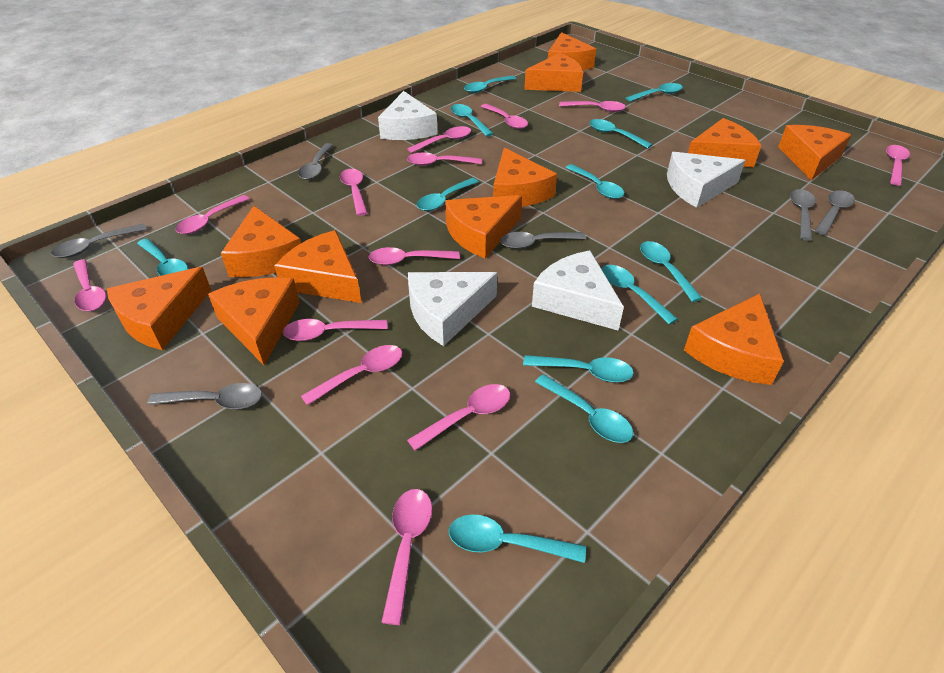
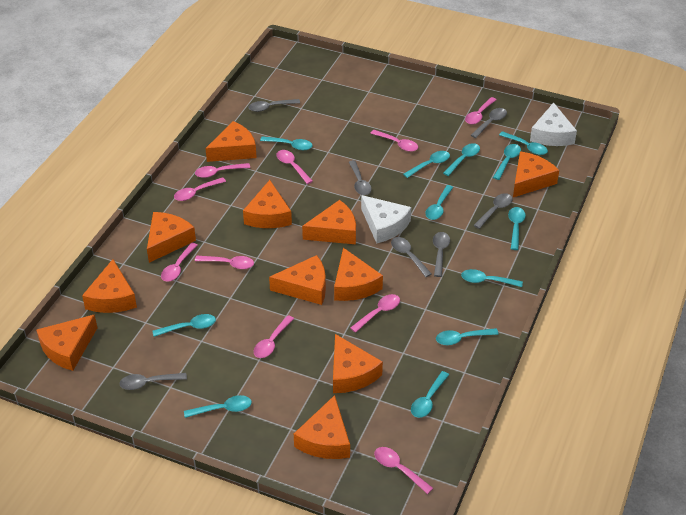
grey spoon: [51,224,147,258] [148,383,262,409] [298,143,333,180] [500,232,586,249] [790,189,816,240] [815,190,855,235] = 6 -> [120,373,187,390] [248,99,300,112] [349,160,372,195] [391,237,432,277] [433,232,450,277] [471,108,507,138] [474,193,513,229] = 7
pink spoon: [73,259,106,311] [176,195,249,234] [283,319,387,341] [301,345,402,405] [340,169,367,216] [369,247,460,265] [381,489,432,625] [407,126,471,153] [407,152,482,166] [407,384,510,451] [481,104,528,129] [559,101,626,112] [886,145,910,186] = 13 -> [161,243,198,282] [174,177,226,201] [195,163,250,178] [195,256,254,269] [254,315,294,358] [276,150,313,184] [350,294,400,333] [370,130,418,152] [374,447,433,494] [465,97,497,124] = 10
white cheese: [378,91,438,140] [408,272,497,346] [532,250,624,331] [667,152,745,208] = 4 -> [361,195,411,243] [530,102,577,146] = 2

